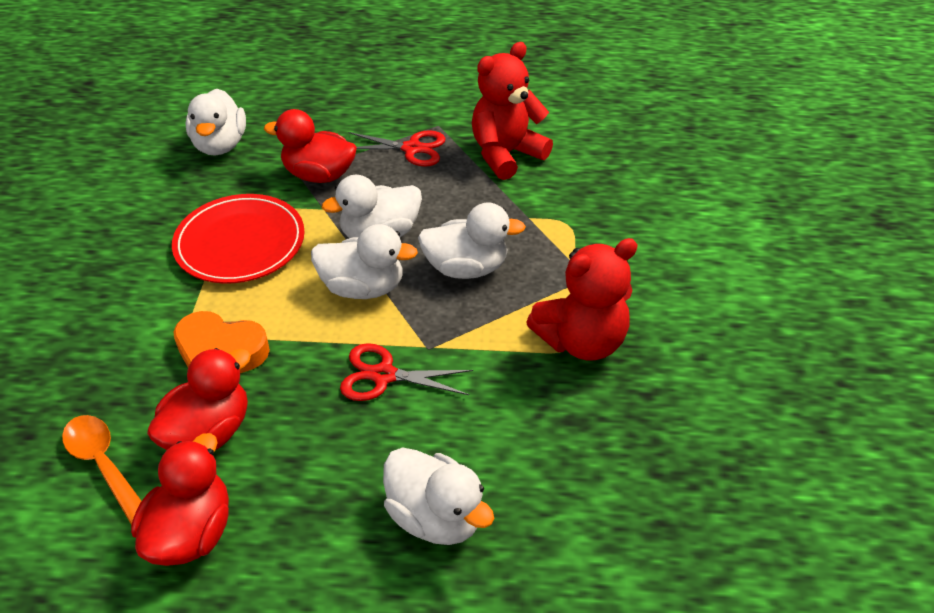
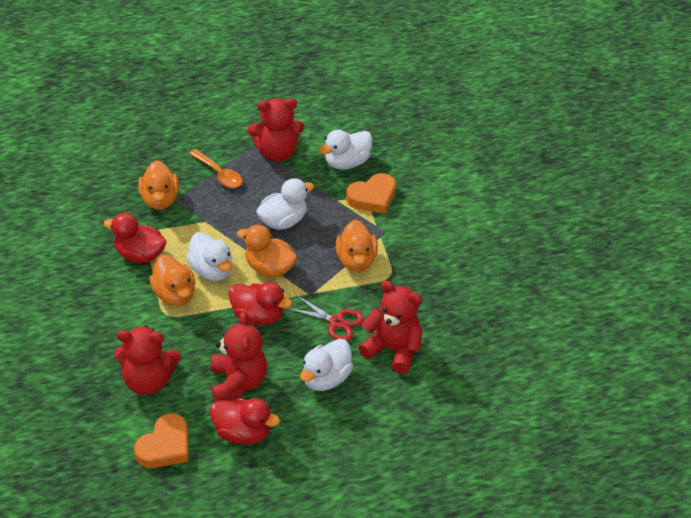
orange duck: none = 0 -> [138,160,179,210] [149,255,196,306] [237,225,297,277] [336,220,378,272] = 4
orange heart: [173,311,270,373] = 1 -> [134,413,188,468] [346,173,396,214] = 2
red plate: [172,194,305,284] = 1 -> none = 0
red scissors: [340,343,473,401] [348,130,446,167] = 2 -> [287,295,364,342] = 1
red teddy bear: [472,42,553,180] [526,238,638,360] = 2 -> [114,325,181,395] [210,312,267,402] [248,98,304,162] [359,281,422,374] = 4
white duck: [186,89,246,156] [311,224,418,299] [322,175,422,238] [383,447,494,545] [418,202,526,279] = 5 -> [186,232,233,281] [256,178,314,230] [300,339,353,391] [319,129,372,170] = 4

